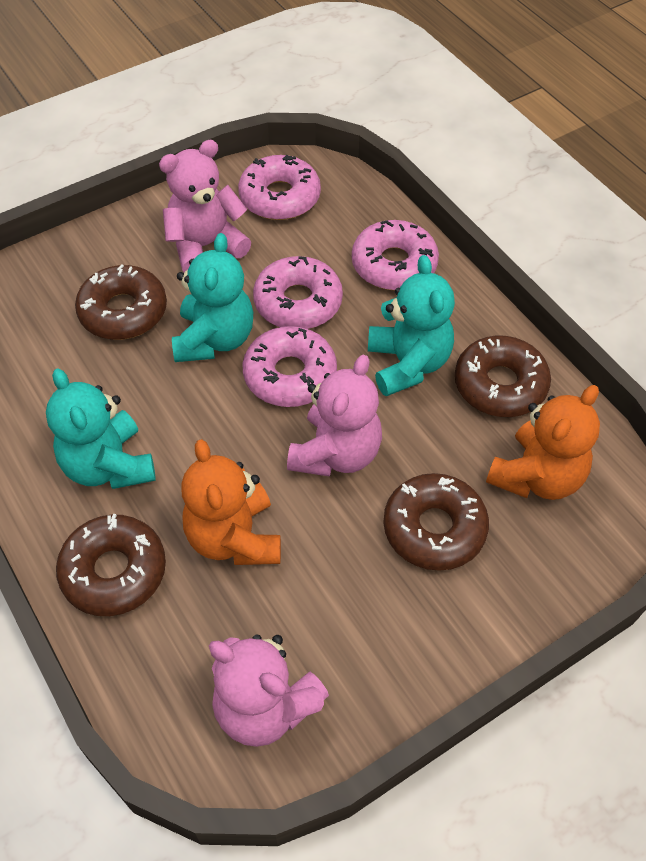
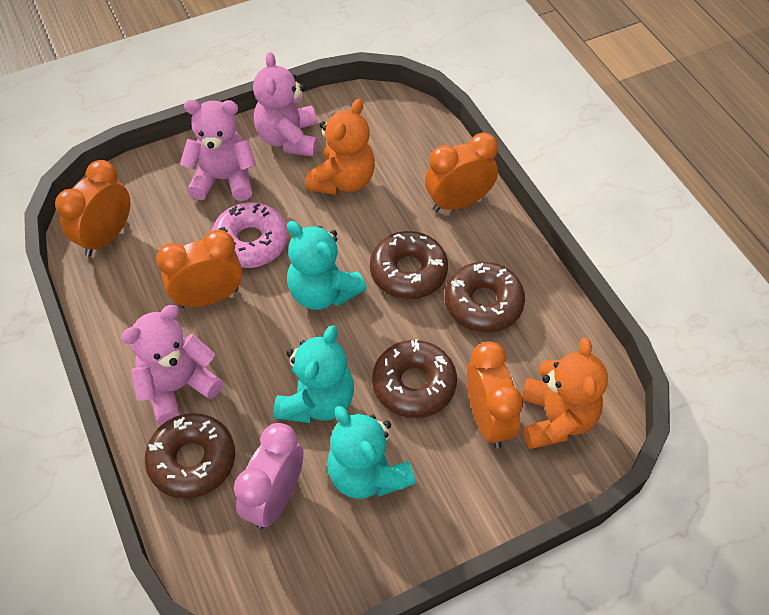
orange clock: none = 0 -> [55,160,130,256] [156,230,243,308] [425,133,498,212] [467,341,523,448] = 4
pink clock: none = 0 -> [234,423,303,529] = 1
pink donut: [238,155,321,220] [243,326,337,407] [253,256,343,329] [352,220,439,290] = 4 -> [212,202,288,268] = 1

